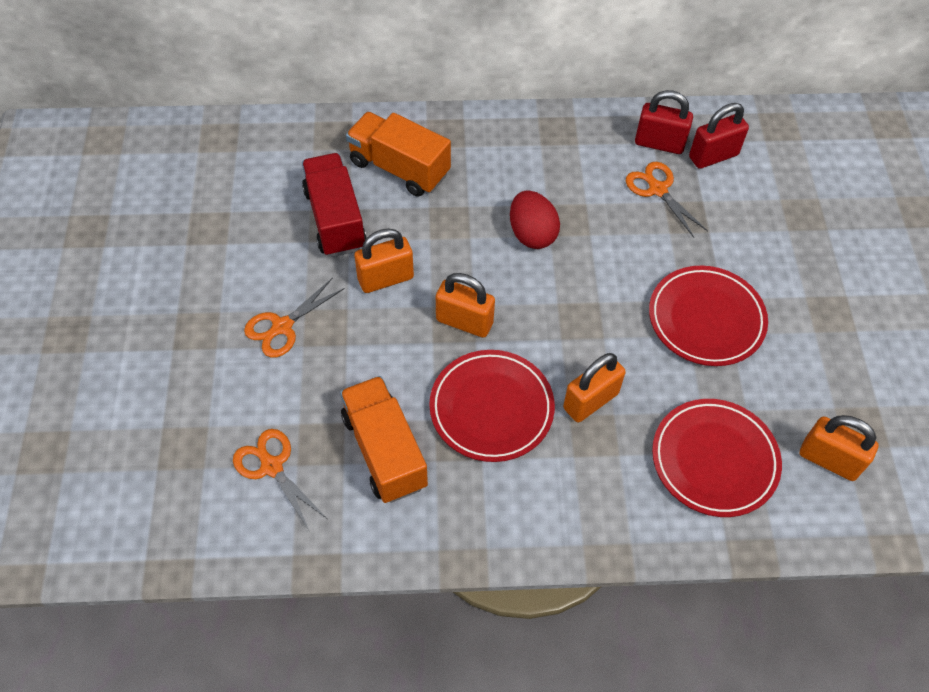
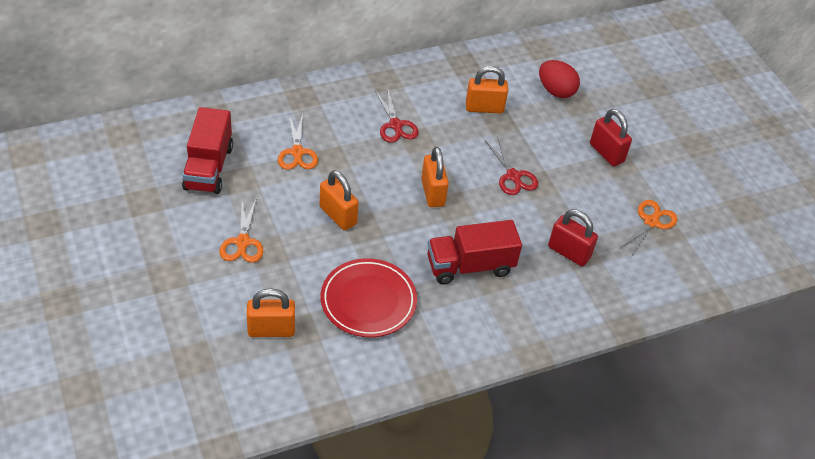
orange truck: [340,376,428,503] [346,112,451,197] = 2 -> none = 0
red plate: [429,350,555,462] [649,266,768,366] [652,399,782,517] = 3 -> [321,258,417,337] = 1
red scissors: none = 0 -> [375,90,419,143] [485,136,538,195] = 2
red truck: [302,153,367,257] = 1 -> [182,107,233,194] [427,220,522,284] = 2

